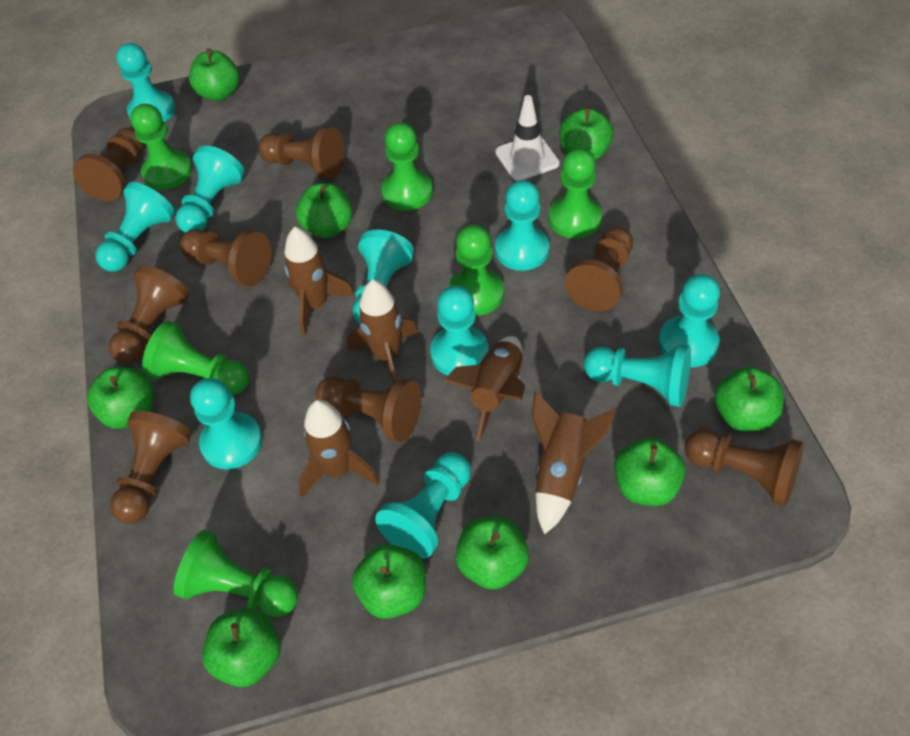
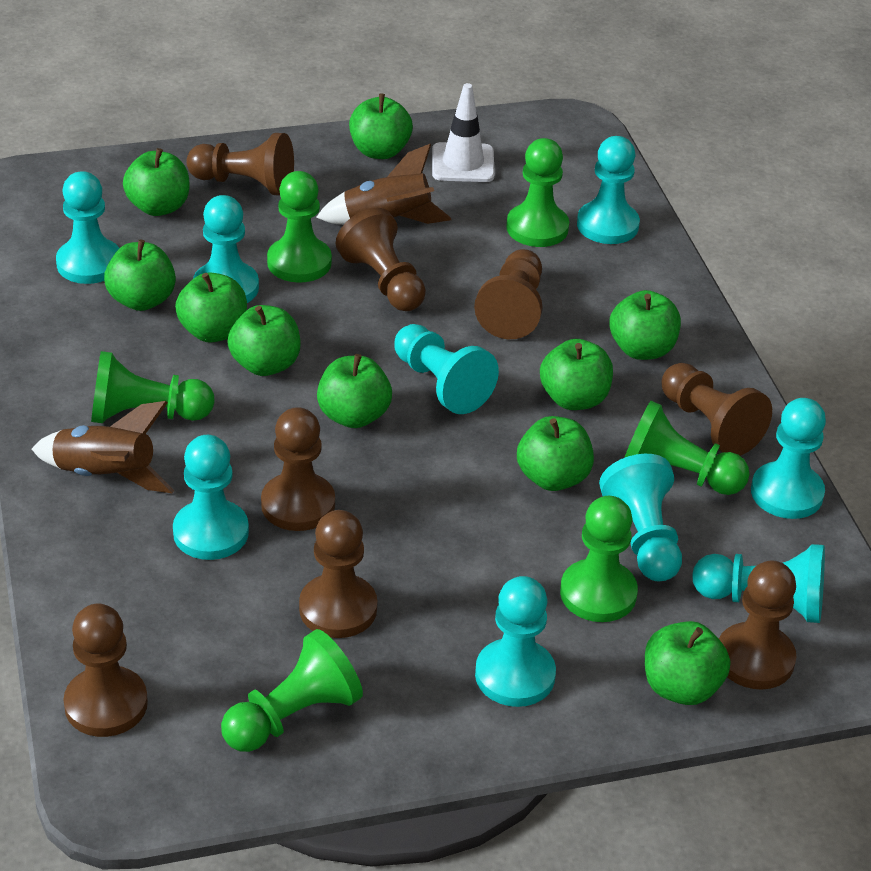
brown rocket: [284,227,354,337] [298,400,380,497] [347,279,418,385] [444,336,525,442] [532,391,616,535] = 5 -> [32,401,175,493] [316,144,451,225] = 2
green apple: [87,367,154,429] [189,49,239,101] [202,608,281,687] [296,183,353,238] [352,544,426,619] [455,517,529,590] [559,107,613,160] [614,438,685,506] [714,367,784,431] = 9 -> [104,240,176,311] [123,148,190,216] [175,272,247,343] [227,305,301,376] [317,354,392,428] [349,94,413,159] [517,416,594,491] [540,339,613,410] [610,290,681,360] [645,621,730,705] = 10
turquoise pawn: [95,182,175,272] [116,43,176,122] [175,146,244,233] [190,378,262,470] [353,230,414,324] [375,452,471,559] [430,285,489,376] [495,180,549,271] [584,344,691,407] [658,274,720,367] = 10 -> [56,171,120,284] [173,435,249,560] [193,195,259,303] [394,324,499,414] [475,576,556,707] [577,136,640,244] [599,454,682,581] [692,544,825,623] [751,398,826,519] = 9

